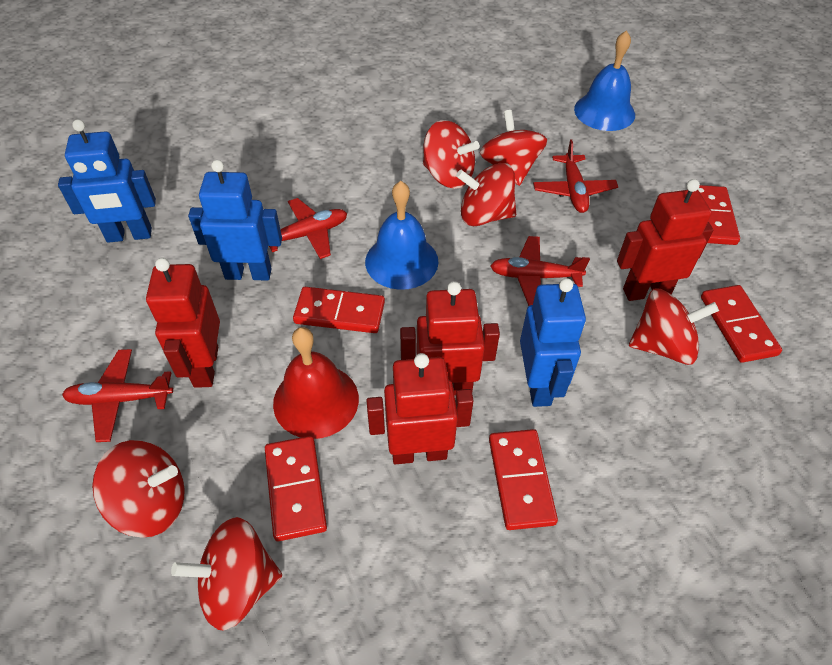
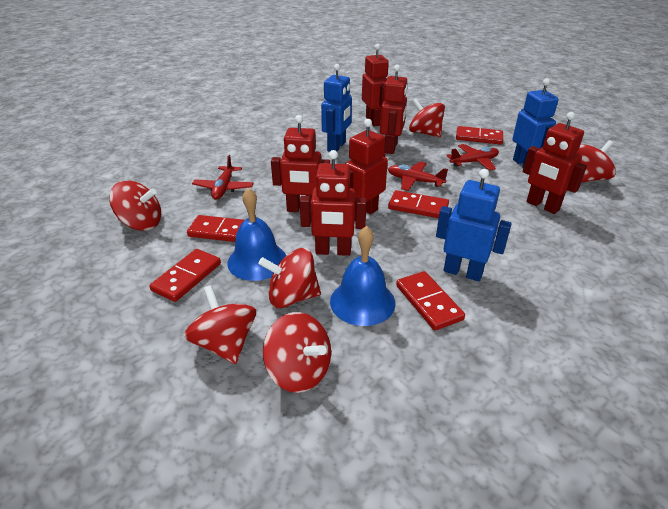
red bell: [273,327,359,439] = 1 -> none = 0
red plane: [62,349,173,442] [269,198,347,259] [490,236,590,306] [533,140,618,213] = 4 -> [192,155,254,200] [388,162,448,191] [446,144,499,171] = 3
red robot: [146,258,220,388] [367,353,474,464] [400,281,500,395] [617,179,713,301] = 4 -> [271,115,330,212] [300,150,367,256] [345,119,388,221] [362,44,389,126] [380,65,408,154] [523,112,587,214] = 6

